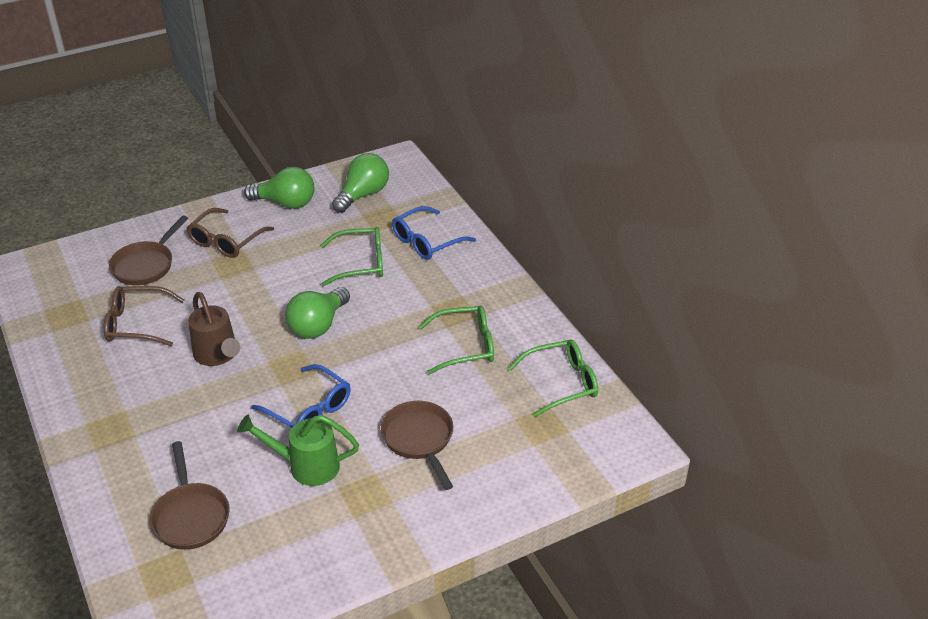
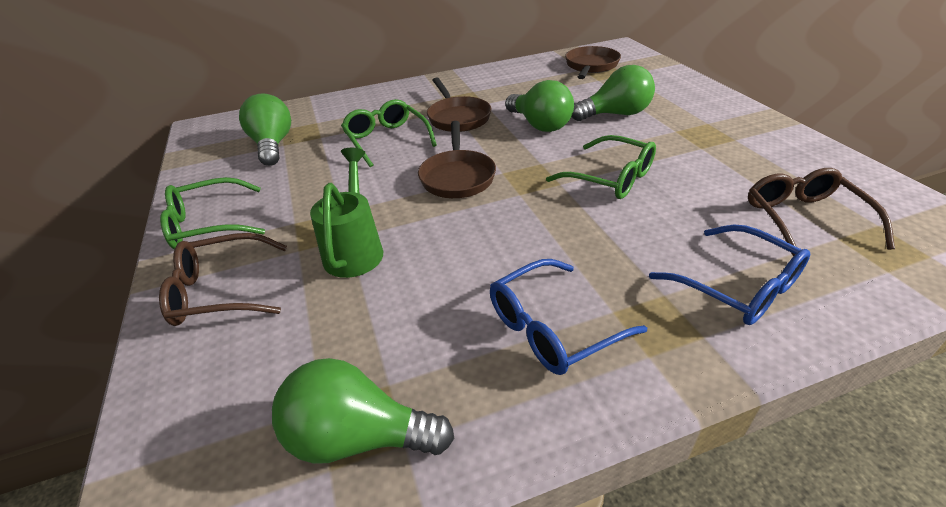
brown watering can: [188,292,240,366] = 1 -> none = 0
green light bulb: [244,167,314,209] [285,287,350,339] [332,153,389,213] = 3 -> [239,93,291,166] [272,358,454,464] [505,80,574,132] [572,65,655,121] = 4

